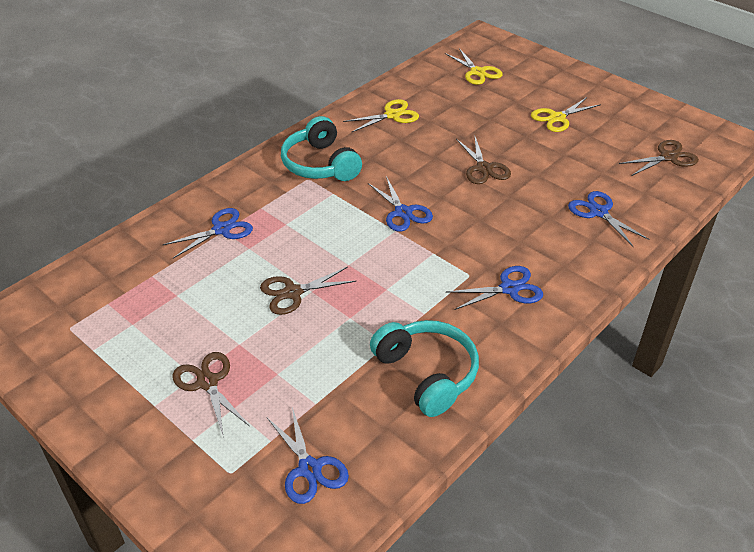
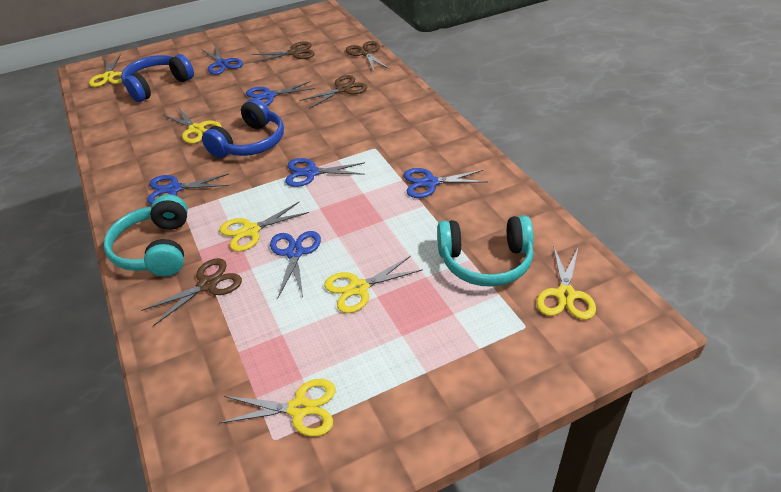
blue headphones: none = 0 -> [121,54,194,102] [202,98,284,158] = 2
blue scissors: [162,208,253,259] [267,407,349,504] [368,176,433,232] [446,266,543,310] [568,191,650,247] = 5 -> [147,174,229,204] [201,44,243,75] [246,81,315,106] [270,231,321,299] [285,158,365,187] [404,168,488,198] = 6
yellow scissors: [343,99,419,133] [445,48,503,85] [531,97,601,132] = 3 -> [89,54,122,87] [163,107,222,143] [219,202,309,252] [219,379,335,437] [324,256,423,313] [537,245,596,320] = 6

